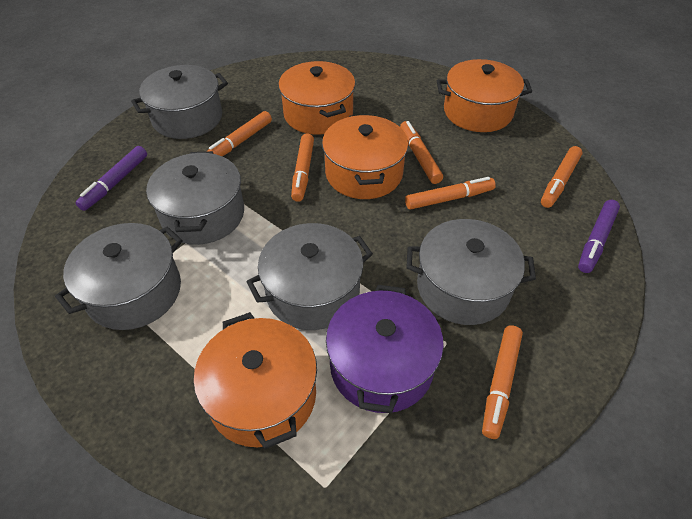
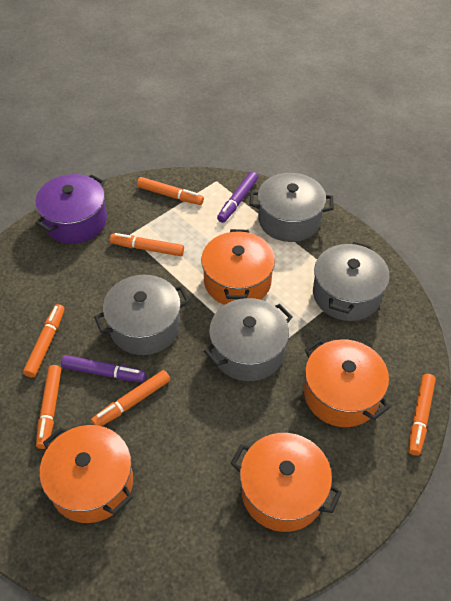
grey pot: [55,223,183,330] [131,65,228,139] [146,151,244,245] [247,223,373,330] [406,219,536,325] = 5 -> [94,275,190,355] [204,298,293,381] [249,173,334,242] [313,242,390,321] = 4

